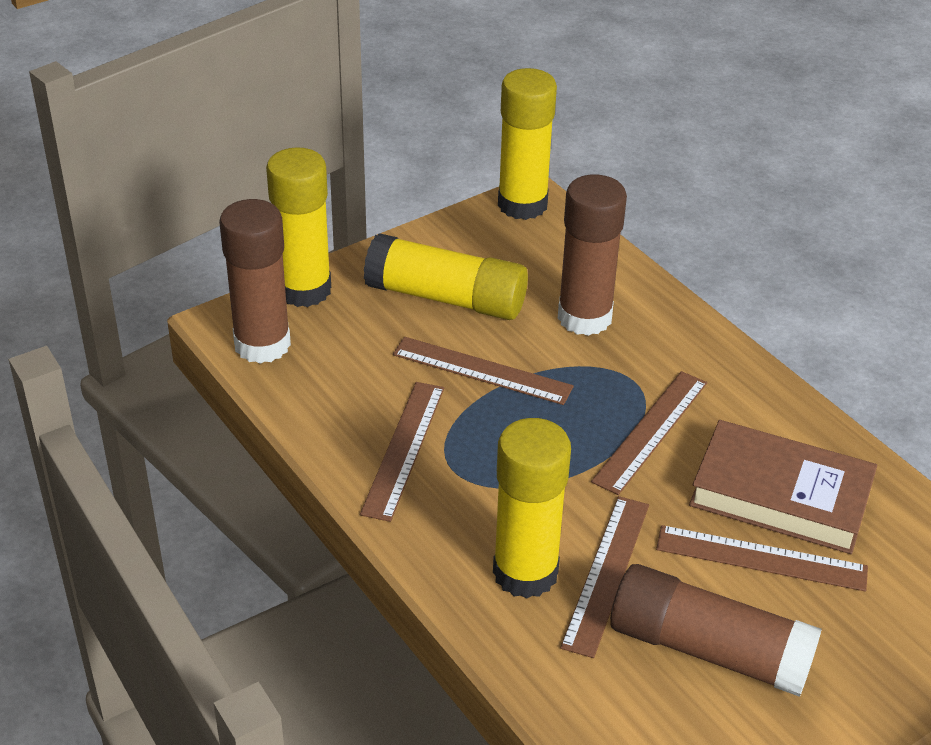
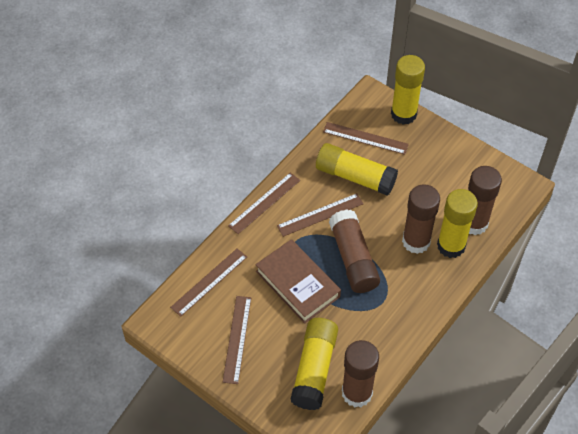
brown glue stick: [219,199,291,364] [558,174,627,336] [610,564,822,697] = 3 -> [329,209,380,293] [342,340,379,407] [402,184,440,254] [468,166,502,235] = 4

